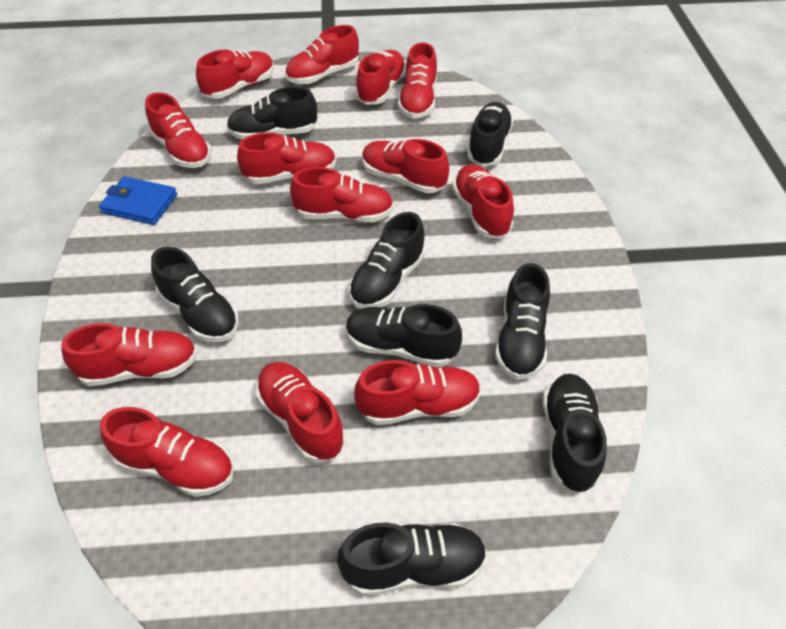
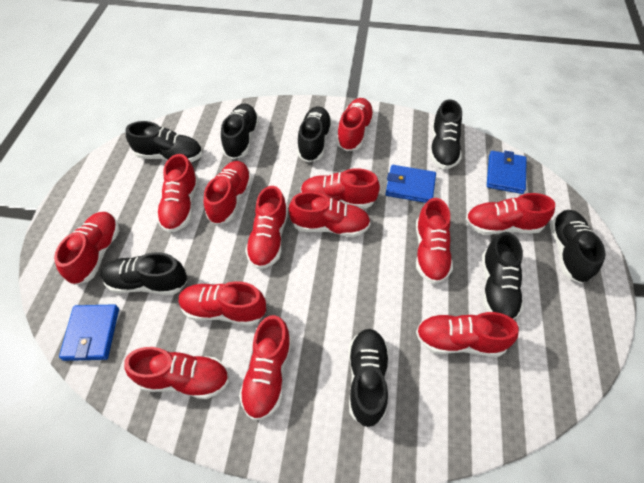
blue wallet: [99,176,177,225] = 1 -> [59,304,119,361] [386,165,436,203] [487,151,527,194] = 3

